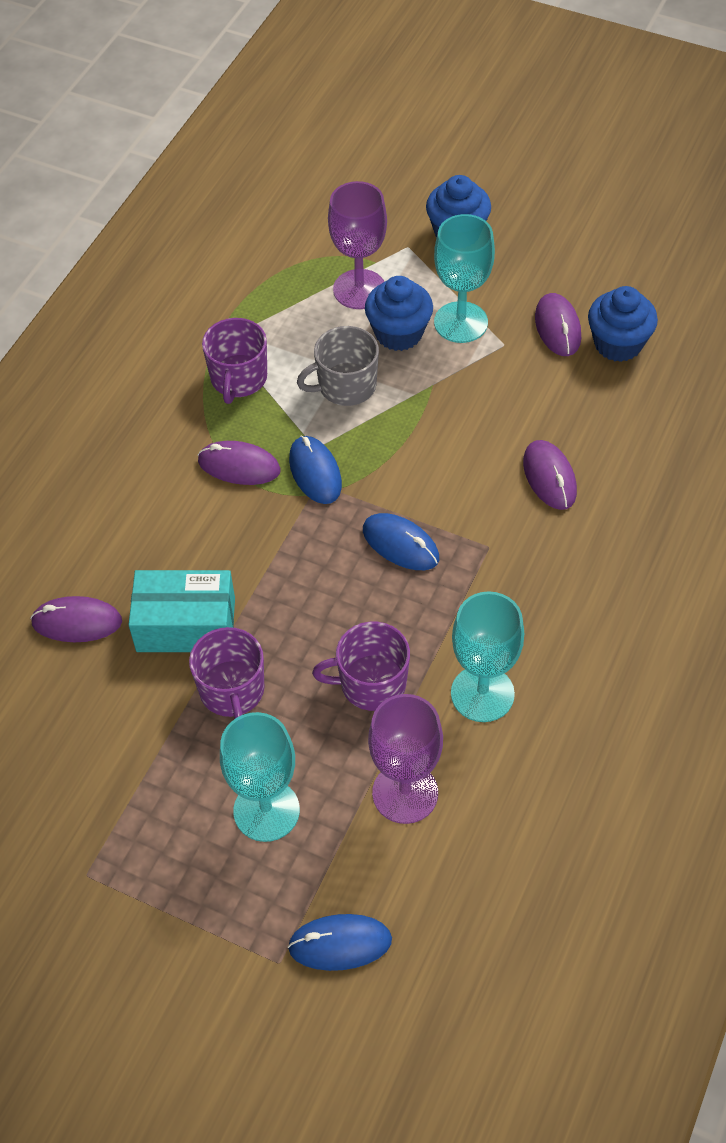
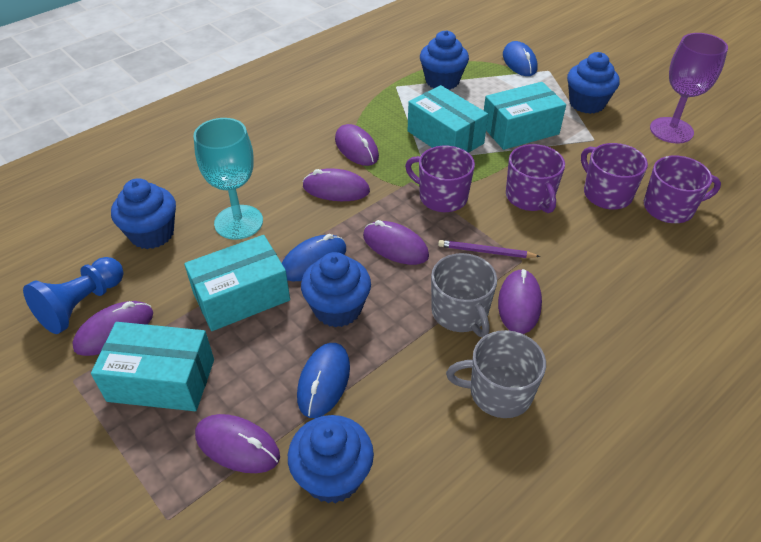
blue cupcake: [365,276,433,351] [426,175,491,238] [588,286,658,362] = 3 -> [111,178,176,249] [288,415,374,503] [301,252,371,328] [420,30,469,90] [567,52,620,114] = 5
blue pawn: none = 0 -> [23,257,123,334] = 1
grey mug: [297,326,379,406] = 1 -> [431,253,497,337] [446,330,546,418] = 2
purple goblet: [328,181,387,309] [368,694,443,824] = 2 -> [650,33,728,144] = 1
purple mouse: [30,596,122,642] [198,441,281,485] [523,440,577,510] [535,293,581,356] = 4 -> [72,301,153,356] [195,414,280,473] [302,168,370,201] [335,124,379,166] [363,220,429,265] [498,269,542,334] = 6
purple mug: [189,627,264,719] [202,318,267,404] [312,622,410,711] = 3 -> [405,146,475,212] [506,144,565,213] [581,143,648,210] [644,155,721,223] = 4
purple pencil: none = 0 -> [438,240,541,258] = 1
turquoise box: [129,570,235,652] = 1 -> [91,322,214,411] [184,235,290,331] [408,85,488,153] [484,82,566,150] = 4
turquoise goblet: [220,712,300,842] [434,214,495,343] [451,591,524,722] = 3 -> [193,118,263,240] = 1

